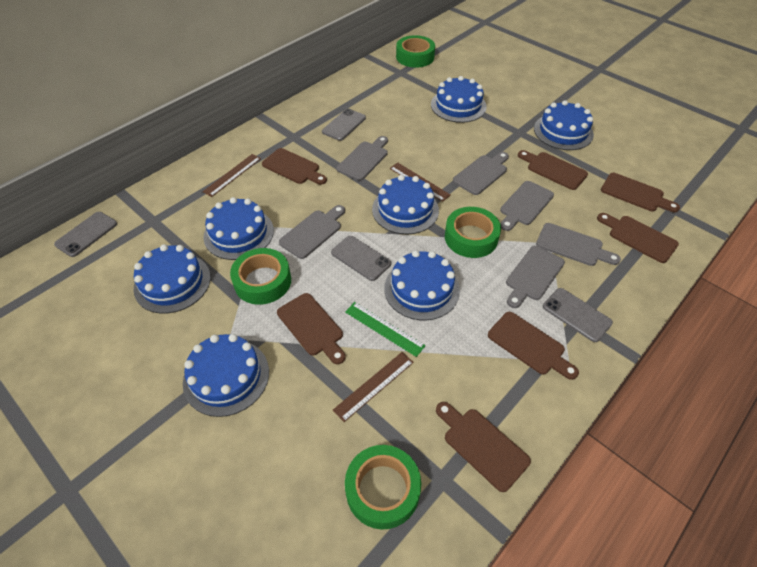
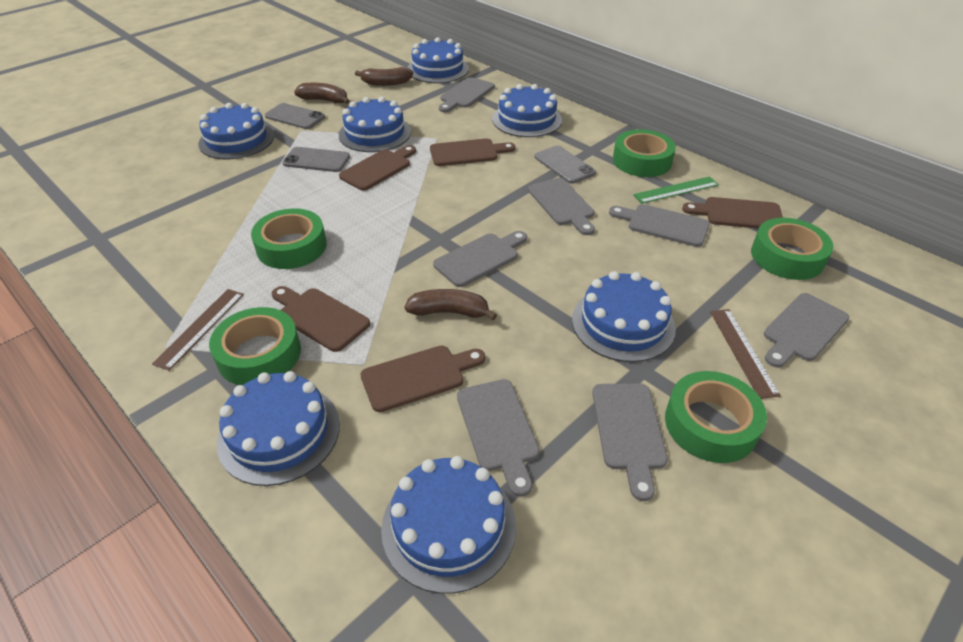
brown banana: none = 0 -> [294,83,350,104] [355,67,413,86] [405,289,497,320] = 3
brown cutting board: [262,148,327,185] [277,293,346,364] [436,402,531,492] [488,312,579,380] [518,150,588,190] [597,213,679,263] [601,173,680,212] = 7 -> [272,286,370,352] [339,145,416,191] [361,345,485,412] [430,139,516,166] [682,197,783,229] = 5
brown ruler: [203,154,261,197] [333,352,414,422] [389,163,451,202] = 3 -> [152,289,244,371] [710,309,781,399] = 2
green tape: [230,248,291,305] [345,445,421,529] [396,35,435,68] [445,207,501,258] = 4 -> [209,307,301,385] [251,208,327,269] [613,129,676,177] [665,371,767,463] [751,218,833,280] = 5
grey cutting board: [279,205,345,259] [337,136,388,181] [453,152,509,195] [500,181,554,231] [506,246,565,308] [536,223,621,266] = 6 -> [433,231,527,287] [439,77,495,112] [457,379,540,497] [528,178,595,235] [592,383,668,501] [609,204,710,247] [764,293,849,368] = 7
grey phone: [54,212,117,257] [322,108,366,141] [331,236,391,281] [543,288,613,342] = 4 -> [265,103,325,129] [282,147,350,172] [534,146,596,184] = 3

